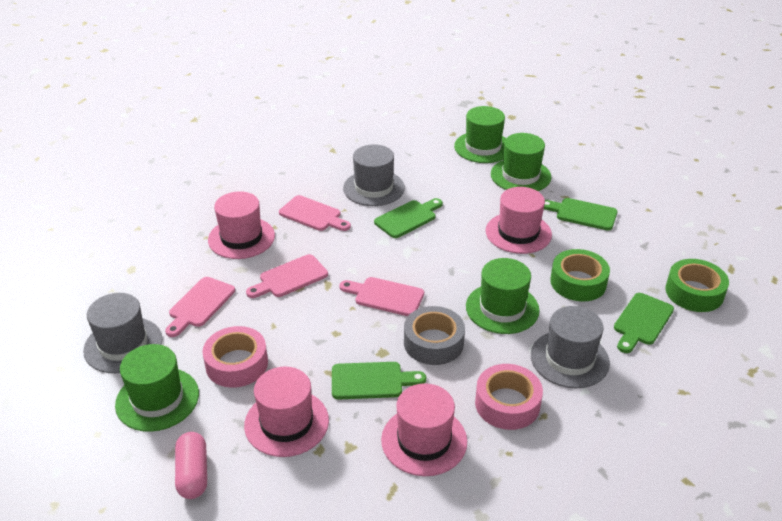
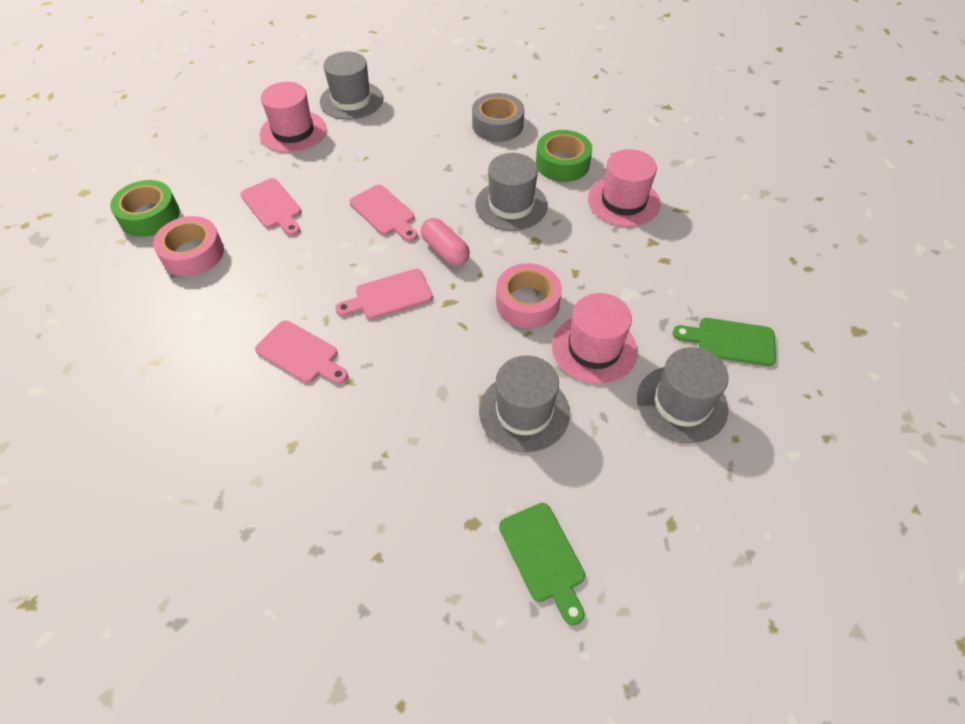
green cutting board: [332,362,426,399] [374,198,443,238] [544,198,618,230] [614,293,674,353] = 4 -> [499,503,585,625] [673,318,776,366] = 2
green hat: [115,344,199,432] [454,106,506,163] [466,258,539,334] [491,133,551,191] = 4 -> none = 0
grey hat: [83,293,163,373] [343,144,405,206] [531,306,610,388] = 3 -> [320,51,383,120] [475,153,548,231] [479,355,570,452] [637,347,729,443] = 4
pink hat: [208,191,275,259] [244,367,329,457] [381,383,467,476] [486,187,552,254] = 4 -> [260,82,327,153] [552,293,638,384] [588,149,661,227] = 3

